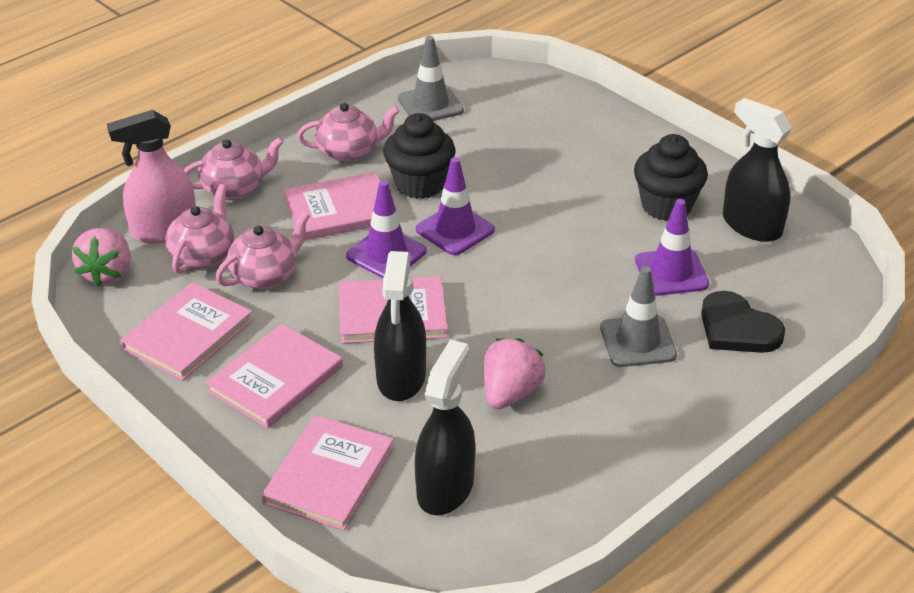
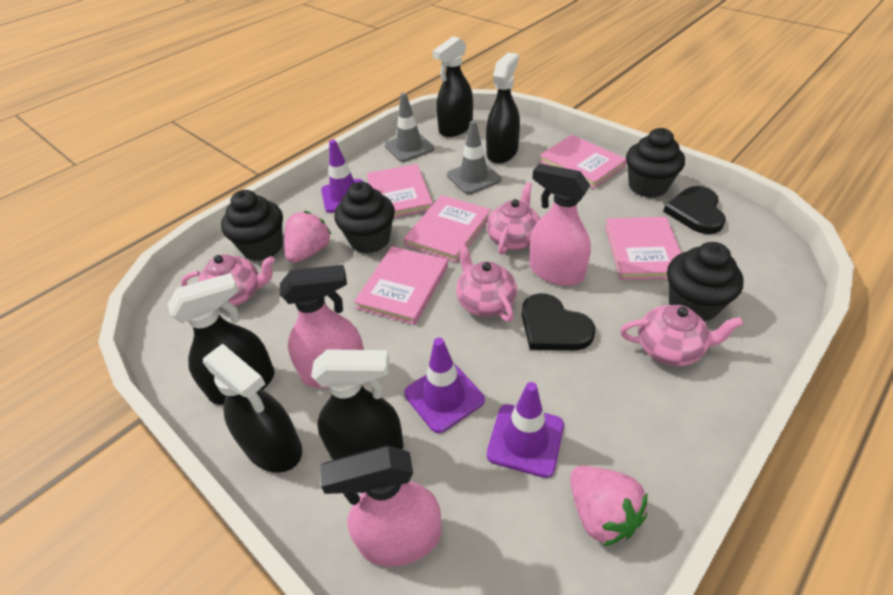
black cupcake: [383,113,455,199] [634,134,708,221] = 2 -> [221,190,283,261] [334,182,395,254] [626,128,685,198] [667,242,744,322] = 4
black heart: [701,291,785,353] = 1 -> [522,293,595,350] [663,186,726,234] = 2
black spray bottle: [374,251,426,401] [415,339,475,515] [723,98,792,242] = 3 -> [167,273,275,405] [203,344,302,473] [311,349,404,460] [433,36,473,137] [486,53,520,164] = 5
pink spray bottle: [107,110,196,243] = 1 -> [280,265,364,388] [320,446,441,566] [530,163,591,286] = 3

